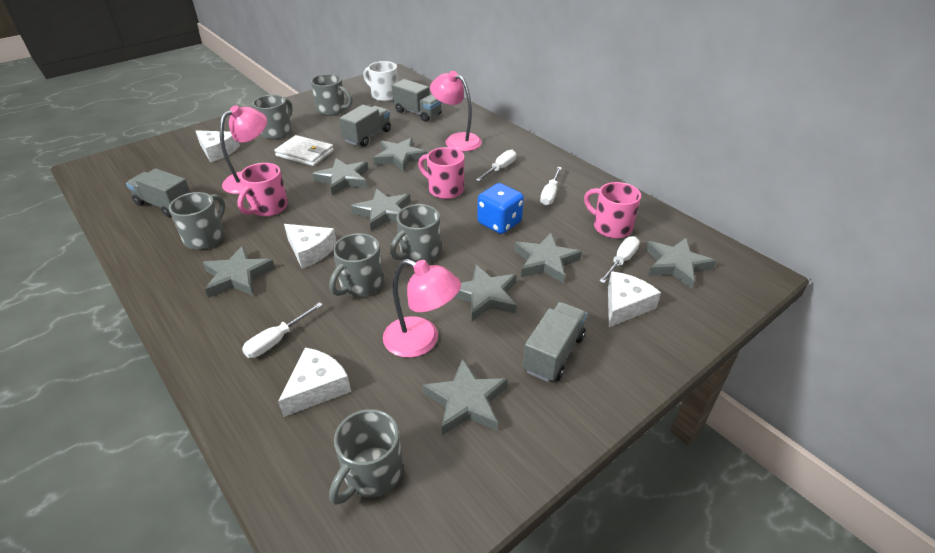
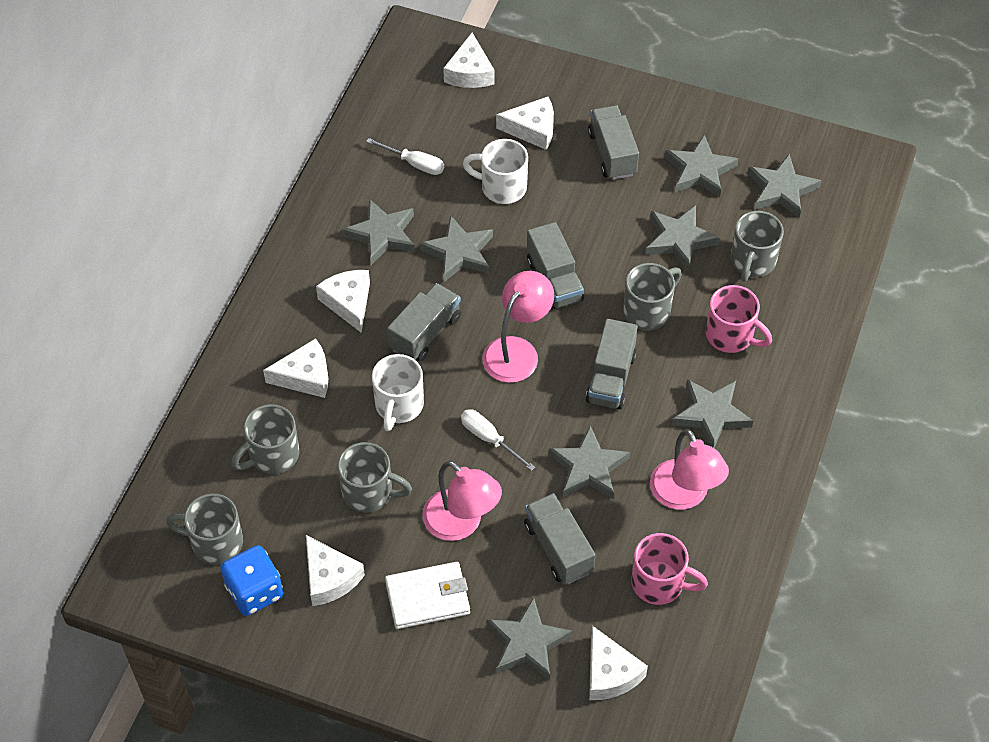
grey mug: [169,192,225,250] [252,95,292,139] [311,74,353,116] [329,233,383,297] [329,409,403,505] [390,204,441,262] = 6 -> [166,494,243,565] [231,404,299,474] [337,442,412,513] [623,263,682,330] [731,211,784,282] = 5
grey truck: [126,168,191,218] [339,105,391,147] [392,79,442,122] [523,302,587,382] = 4 -> [387,283,461,361] [524,493,595,584] [527,222,584,310] [586,319,638,409] [588,105,639,180] = 5
pink mug: [237,163,288,216] [418,147,464,199] [584,182,641,238] = 3 -> [631,533,708,605] [706,285,772,353] = 2
white cheese: [196,130,240,162] [278,347,351,417] [284,224,337,269] [608,271,661,327] = 4 -> [263,338,328,398] [306,535,365,606] [316,270,370,333] [443,33,495,88] [496,96,554,150] [589,626,648,700] = 6
white mug: [363,61,398,101] = 1 -> [372,354,424,431] [463,139,528,204] = 2
white screwdriver: [242,302,323,358] [476,150,516,182] [540,167,562,206] [599,236,640,283] = 4 -> [366,138,444,175] [461,409,535,471] = 2

